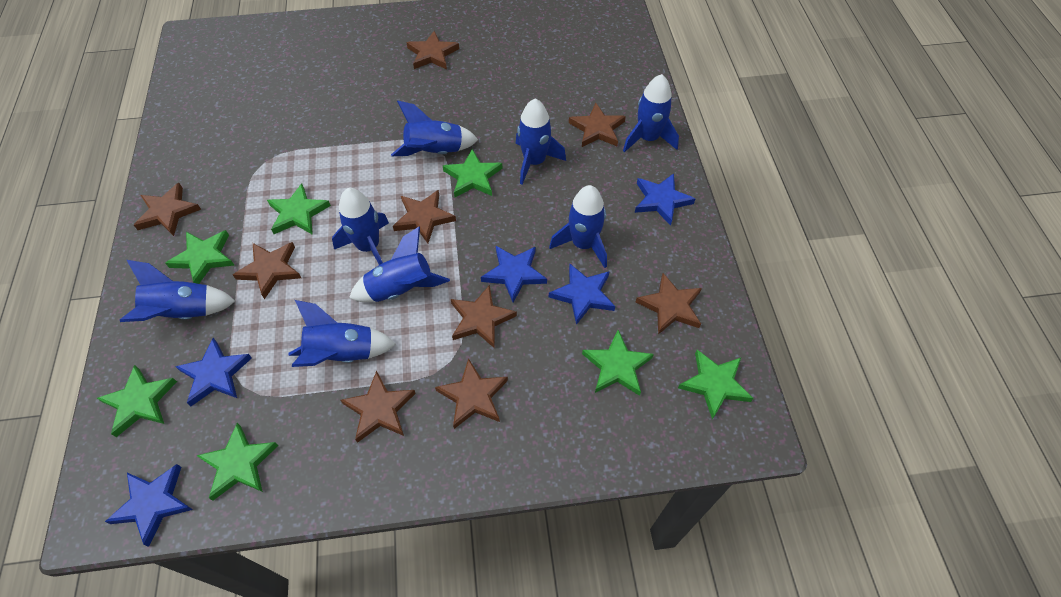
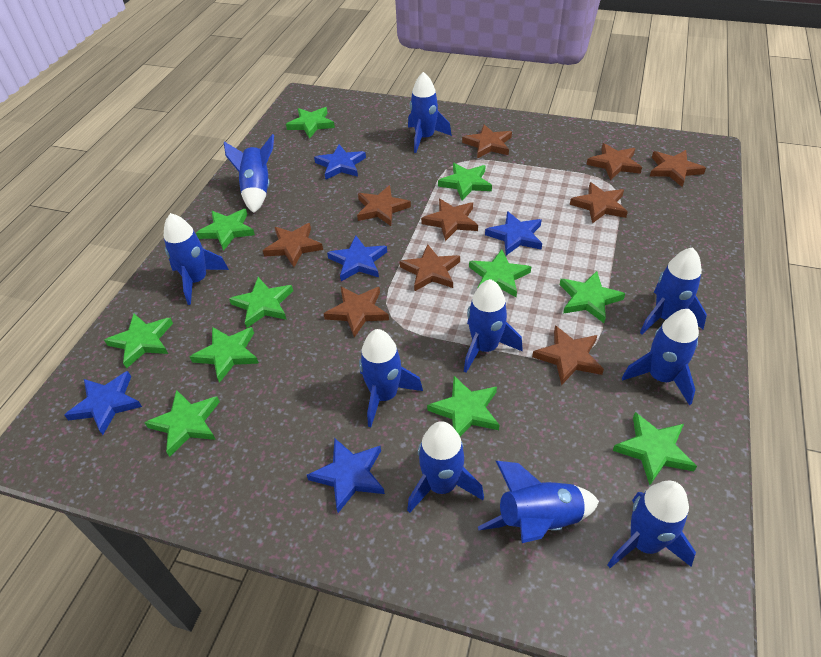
blue rocket: [120,260,235,322] [288,300,396,367] [332,188,389,265] [349,227,450,302] [391,101,478,156] [516,99,566,185] [549,185,607,268] [623,74,679,152] = 8 -> [164,213,229,305] [224,134,274,213] [359,329,423,427] [407,421,484,513] [408,72,452,153] [464,279,523,373] [478,461,599,543] [608,480,696,568] [622,309,699,405] [640,247,707,334] = 10
brown star: [134,183,201,236] [233,242,301,299] [341,371,416,443] [393,190,456,243] [406,31,459,69] [435,358,508,429] [451,285,517,349] [569,103,626,147] [636,273,702,335] = 9 -> [263,223,323,267] [323,287,389,338] [357,185,411,226] [399,244,460,292] [421,199,478,241] [462,124,512,159] [532,325,604,385] [570,182,628,224] [586,143,642,180] [650,150,706,187] = 10
green star: [97,365,177,437] [165,230,235,284] [196,423,278,501] [267,183,331,235] [443,149,503,197] [582,330,654,396] [678,350,754,419] = 7 -> [104,314,173,369] [144,390,220,457] [190,327,259,383] [196,209,255,251] [229,277,293,328] [286,107,335,139] [427,376,499,437] [438,163,492,200] [469,249,531,297] [560,271,625,323] [612,412,697,485] = 11

